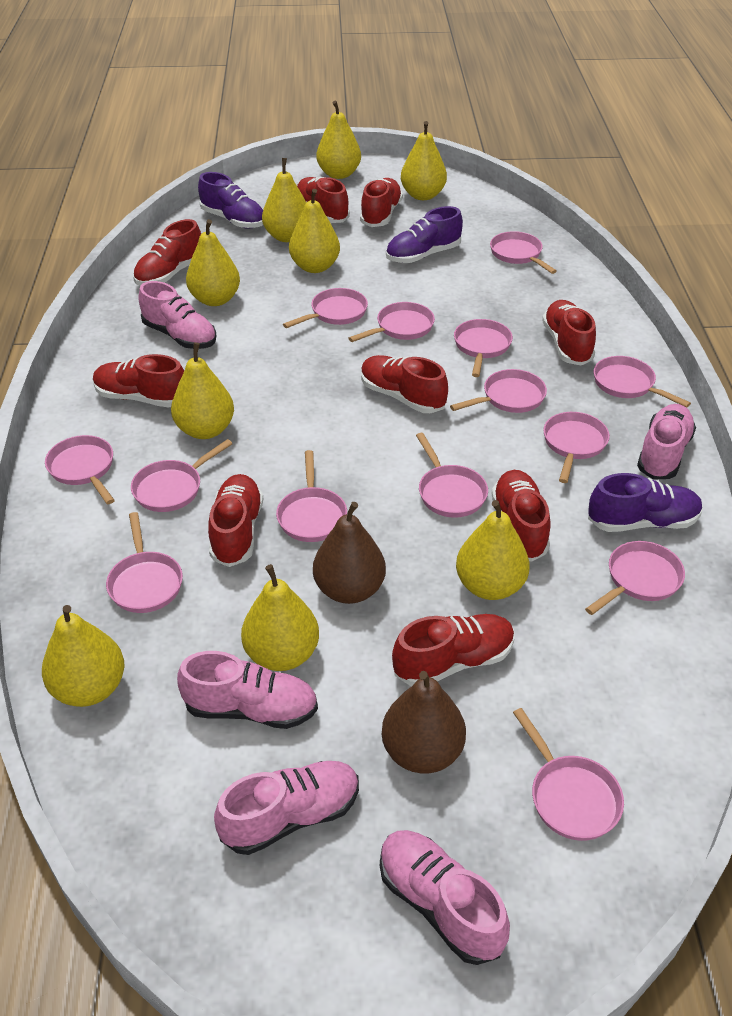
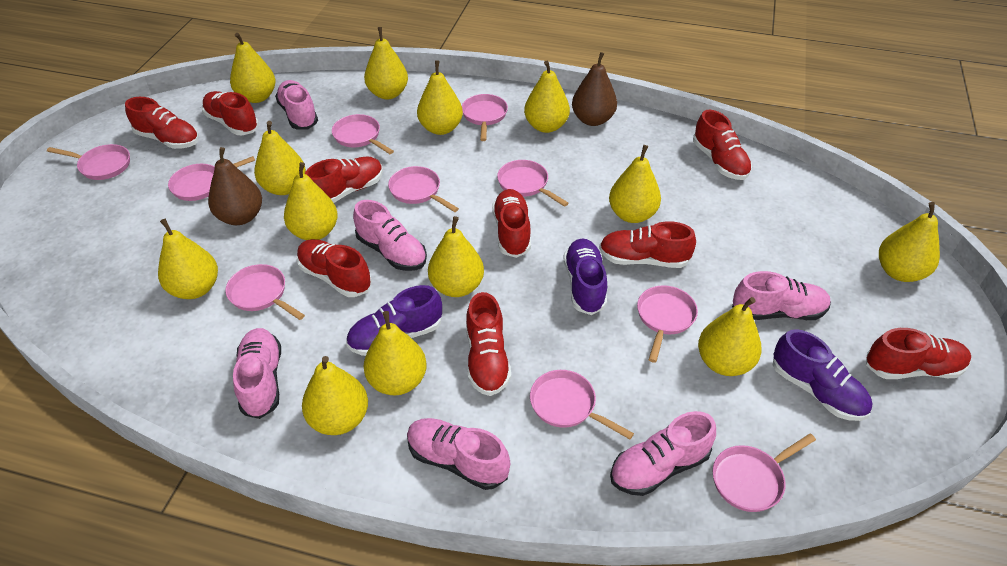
pink pan: [45,435,115,504] [106,512,183,613] [131,439,233,512] [276,450,347,542] [283,288,368,328] [349,302,435,342] [416,433,488,518] [450,369,547,413] [454,319,513,377] [490,231,557,274] [513,708,624,841] [543,412,610,483] [585,541,685,615] [594,356,691,408] = 14 -> [47,144,130,180] [168,156,255,201] [225,264,305,320] [332,114,394,154] [388,166,459,212] [462,94,508,141] [497,160,569,207] [530,370,634,439] [637,285,698,363] [713,433,816,512] = 10
pink shoe: [138,281,217,349] [177,651,318,729] [214,761,359,855] [380,830,510,965] [637,404,696,480] = 5 -> [233,328,281,419] [275,80,318,129] [353,200,427,271] [407,418,510,490] [610,411,716,496] [732,271,831,320] = 6
yellow pear: [42,605,124,707] [171,342,234,439] [186,219,240,306] [241,564,319,671] [262,158,306,242] [289,189,340,273] [316,101,361,179] [401,121,447,200] [456,500,530,600] = 9 -> [158,219,218,299] [230,33,275,103] [254,121,306,195] [284,162,338,240] [302,356,368,435] [364,27,408,99] [364,311,427,396] [417,60,463,135] [428,216,484,297] [524,61,570,133] [609,145,661,223] [698,297,762,376] [879,202,940,282] = 13

